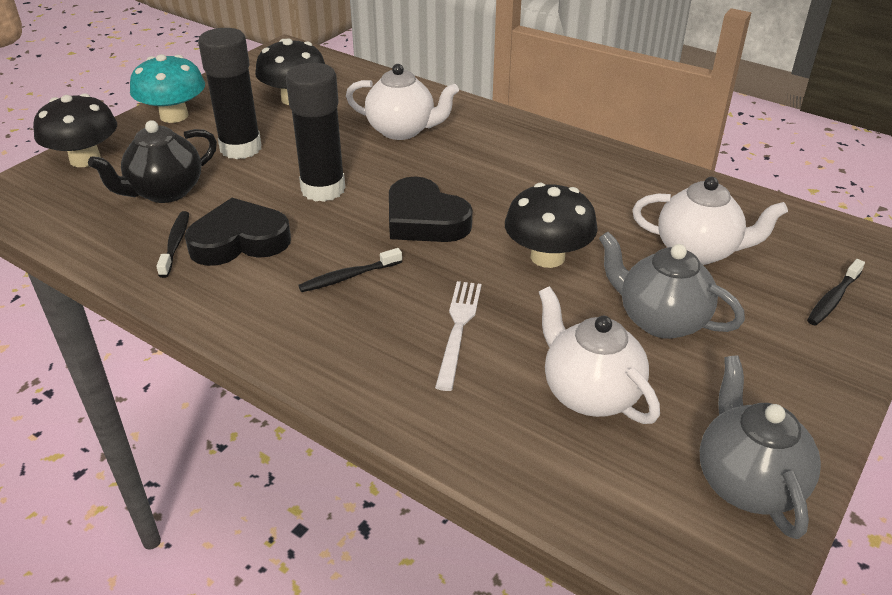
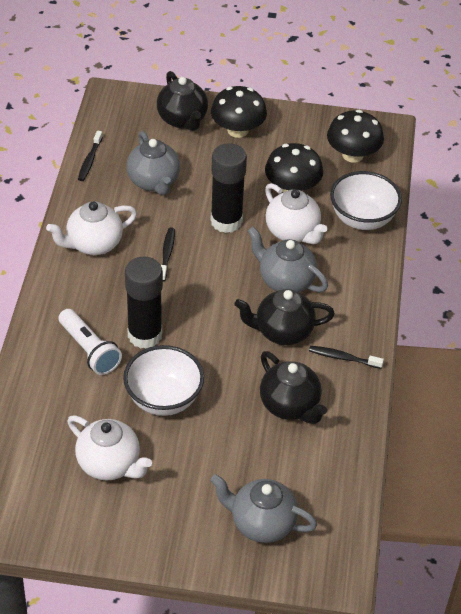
black heart: [185,198,291,266] [389,176,472,242] = 2 -> none = 0
black teapot: [88,120,217,203] = 1 -> [157,71,208,131] [234,289,335,345] [260,351,327,424] = 3
grey teapot: [599,232,745,339] [700,355,821,539] = 2 -> [126,131,180,195] [210,474,317,543] [248,226,328,293] = 3
turquoise mushroom: [130,54,205,123] = 1 -> none = 0
white bowl: none = 0 -> [123,345,204,416] [330,171,402,230] = 2
white flashlight: none = 0 -> [58,309,122,375] = 1
white fork: [435,281,482,391] = 1 -> none = 0

